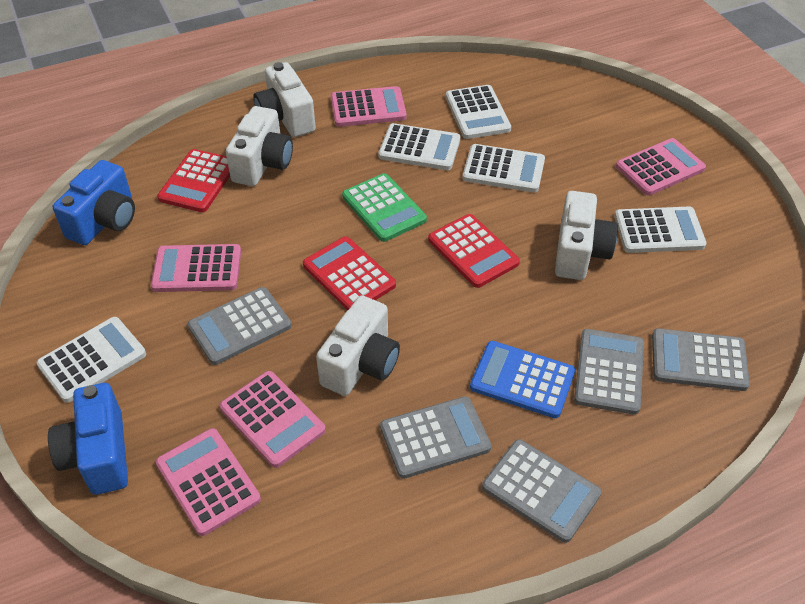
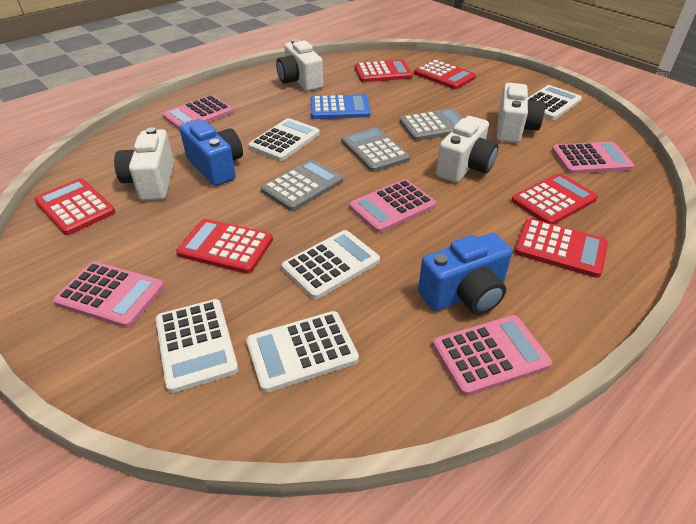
green calculator: [342,173,427,242] = 1 -> none = 0
grey calculator: [188,287,291,365] [380,396,491,479] [482,439,602,543] [574,329,644,415] [652,328,750,391] = 5 -> [261,159,343,211] [341,127,410,172] [399,108,462,141] = 3
red calculator: [157,149,230,212] [303,237,396,310] [428,214,520,288] = 3 -> [34,178,115,235] [176,219,273,274] [355,60,413,82] [414,59,476,89] [511,173,598,224] [515,218,608,278] = 6

